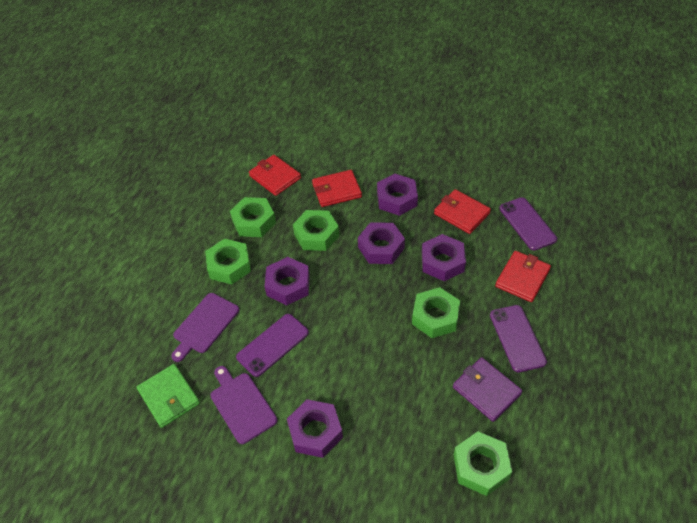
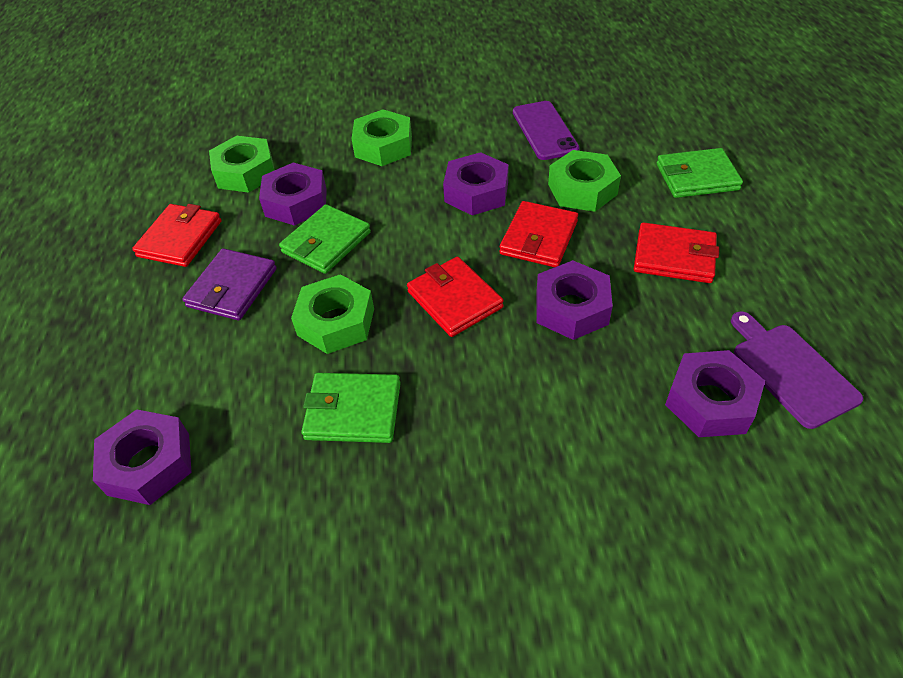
green nut: [205,239,251,285] [230,197,276,237] [293,210,339,251] [412,287,460,338] [454,432,512,496] = 5 -> [209,136,275,193] [291,274,374,354] [352,109,412,166] [548,150,621,212] = 4
green wallet: [136,364,200,428] = 1 -> [279,204,371,274] [301,373,401,443] [657,148,743,198] = 3
purple cutting board: [171,293,239,362] [210,366,277,444] = 2 -> [731,311,863,429] = 1
purple phone: [236,314,309,377] [490,305,547,372] [499,197,557,250] = 3 -> [513,101,580,160] = 1

